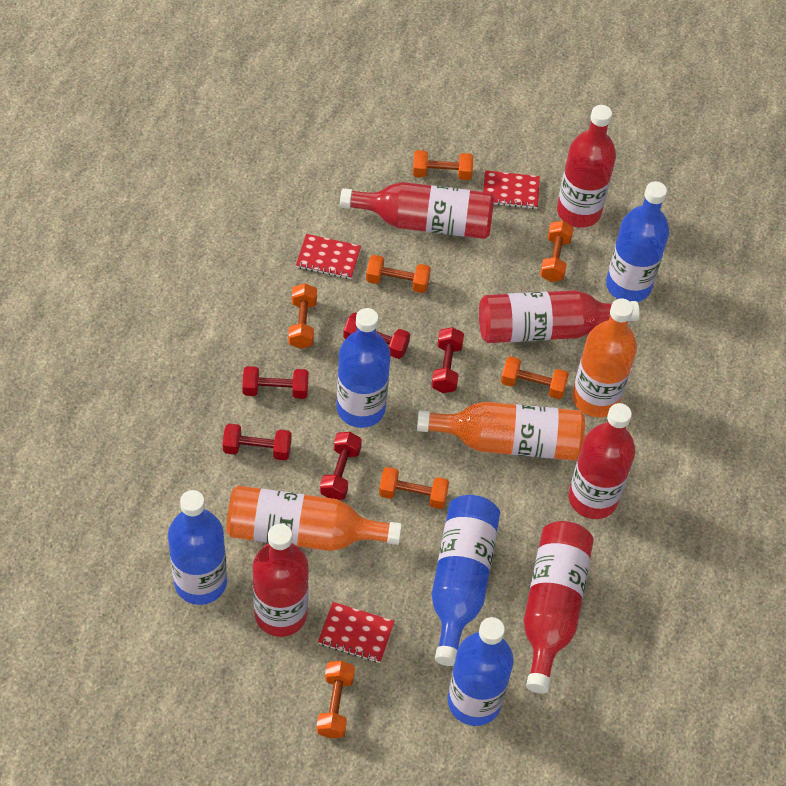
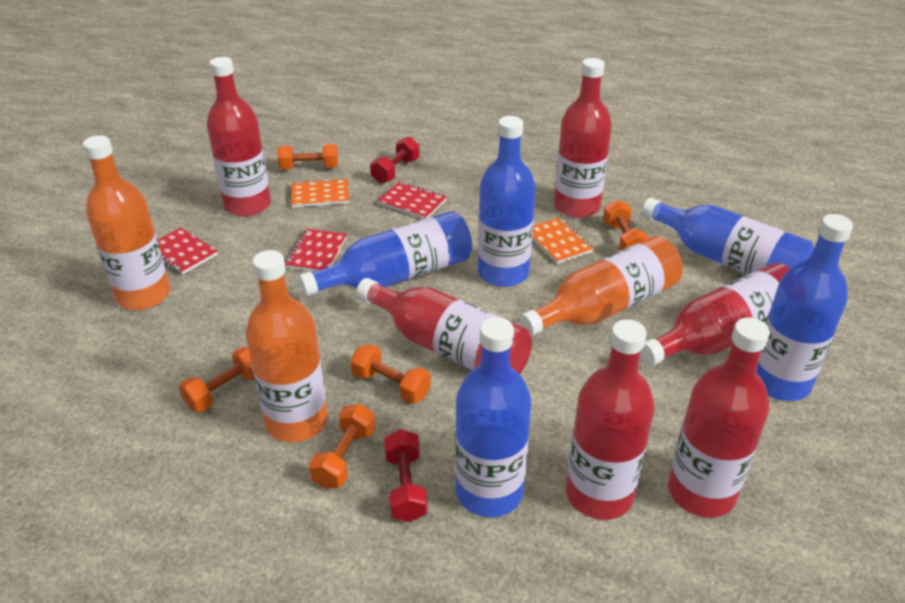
orange dumbbell: [288,283,317,349] [316,661,355,738] [366,255,431,293] [379,467,449,509] [413,150,473,180] [501,356,569,399] [540,221,574,282] = 7 -> [179,347,254,412] [278,144,338,170] [309,404,375,489] [350,344,431,404] [603,200,649,251] = 5
orange notebook: none = 0 -> [292,178,349,208] [532,217,594,264] = 2
red dumbbell: [222,423,291,460] [242,366,309,399] [320,432,362,500] [343,313,410,359] [431,327,464,393] = 5 -> [370,137,420,183] [384,429,427,522] = 2

